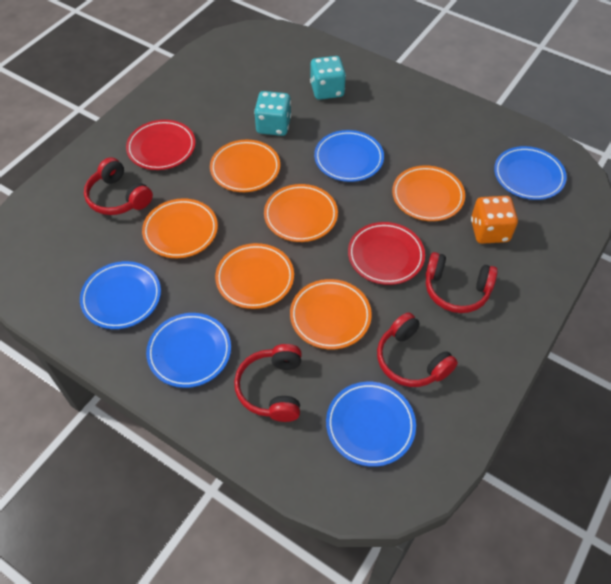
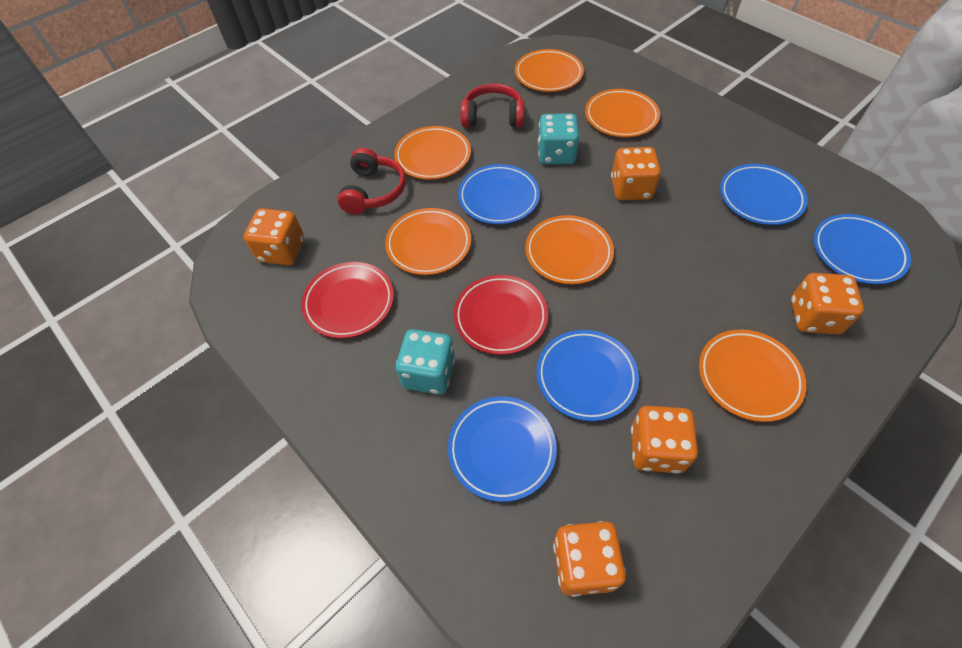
orange dice: [471,196,518,244] = 1 -> [244,208,304,265] [553,521,626,597] [611,147,661,200] [631,406,698,473] [791,273,864,334] = 5
red headphones: [84,157,153,215] [234,344,302,422] [377,312,458,387] [425,252,498,313] = 4 -> [338,148,406,214] [461,83,524,127] = 2

